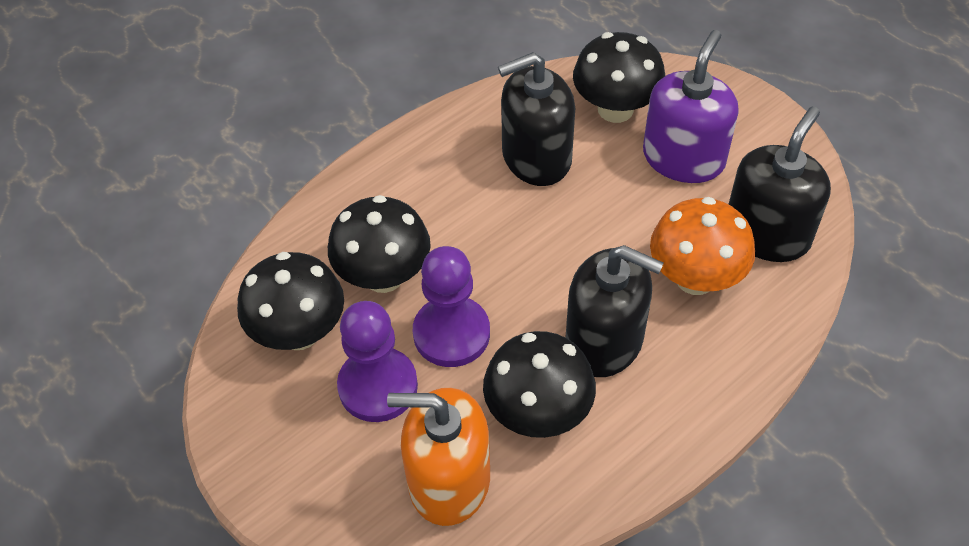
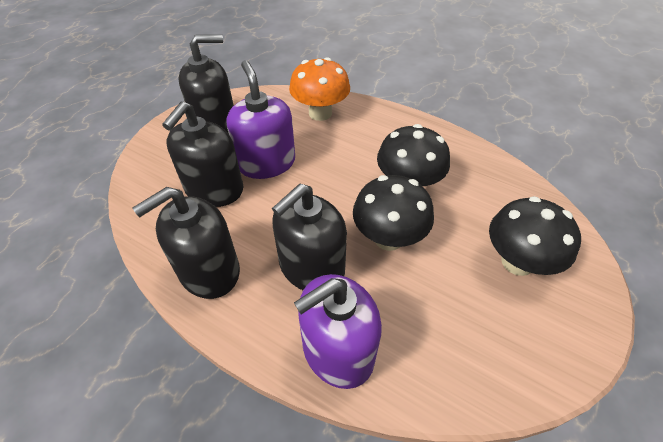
black mushroom: [237,252,344,350] [328,195,431,293] [483,331,596,438] [573,32,666,123] = 4 -> [353,175,434,251] [377,124,450,186] [489,196,581,276] = 3
black soap dispenser: [498,52,575,186] [565,245,664,377] [728,107,831,262] = 3 -> [132,187,240,299] [162,101,243,207] [179,34,234,133] [272,184,347,290] = 4
orange soap dispenser: [387,388,490,526] = 1 -> none = 0
purple pawn: [337,301,418,422] [413,246,490,367] = 2 -> none = 0
purple soap dispenser: [643,30,739,183] = 1 -> [227,60,295,179] [294,274,382,389] = 2

